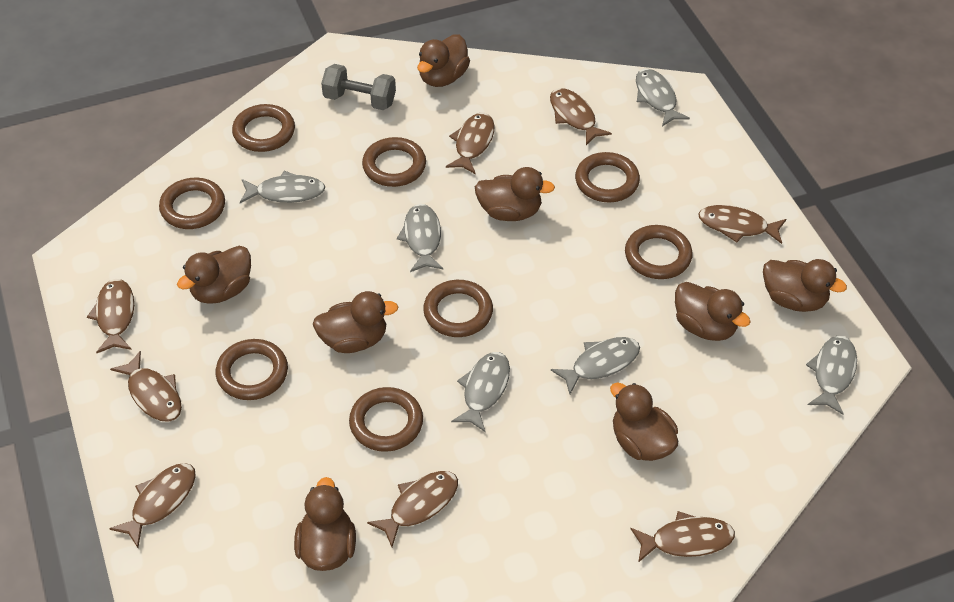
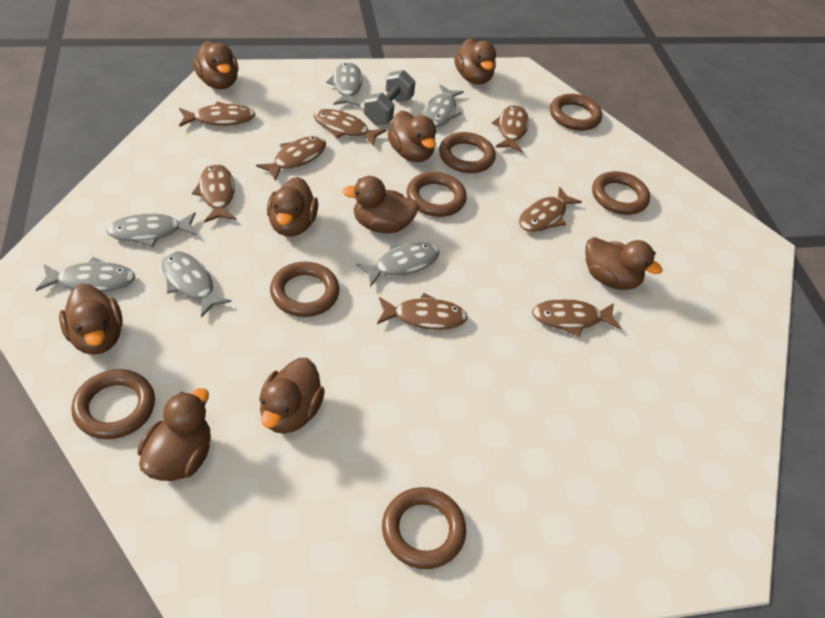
brown duck: [177,246,251,304] [294,477,356,571] [313,291,399,353] [417,34,470,87] [475,167,555,221] [610,383,678,461] [675,282,751,341] [763,259,847,312] = 8 -> [59,283,123,355] [137,388,211,481] [193,41,239,89] [259,358,325,434] [267,177,318,237] [342,176,419,233] [387,110,436,162] [454,38,496,84] [585,237,663,290] = 9
brown ring: [159,178,225,229] [216,339,288,400] [232,104,295,152] [349,387,423,452] [362,137,426,187] [423,280,493,337] [575,152,640,202] [625,225,693,279] = 8 -> [71,369,155,439] [270,262,340,317] [382,487,466,569] [407,172,467,217] [439,132,496,173] [550,94,602,131] [592,171,650,215] = 7

